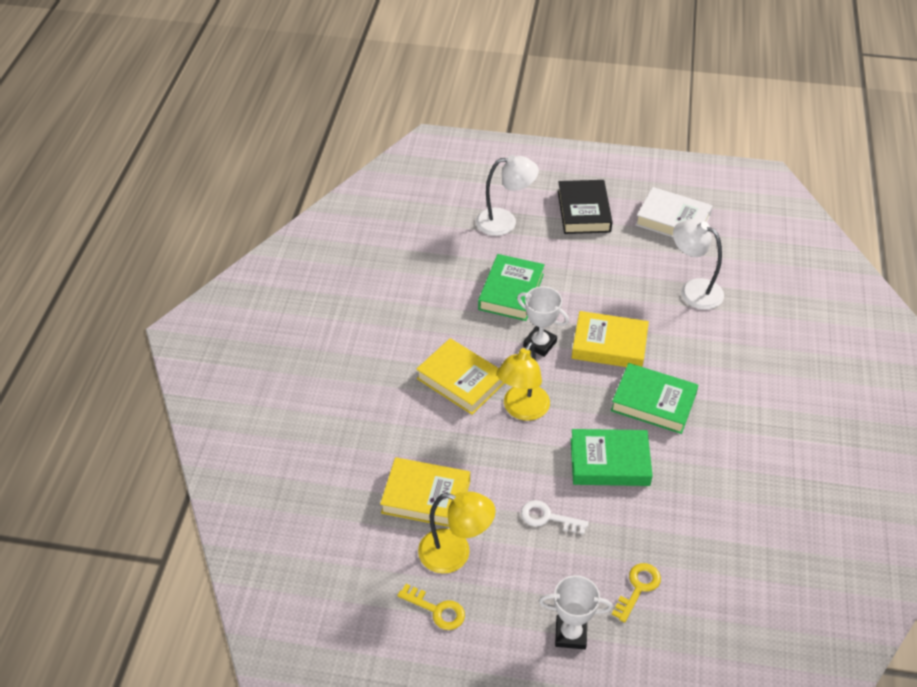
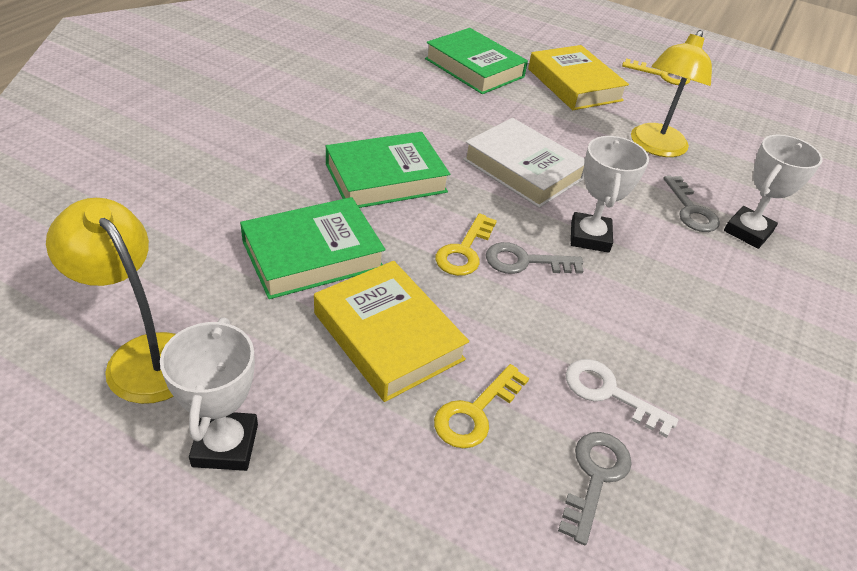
black book: [558,180,613,234] = 1 -> none = 0
grey key: none = 0 -> [486,242,584,274] [558,432,632,545] [663,176,720,232] = 3
white lamp: [476,155,539,236] [673,219,724,310] = 2 -> none = 0
white trophy: [517,286,569,357] [539,575,613,649] = 2 -> [160,317,258,471] [571,136,649,253] [724,135,823,249] = 3
yellow book: [380,457,470,527] [416,338,505,415] [571,311,649,367] = 3 -> [314,261,469,402] [528,45,629,110] = 2
yellow key: [397,584,465,630] [612,563,661,623] = 2 -> [434,364,529,448] [435,214,497,276] [622,58,691,85] = 3

